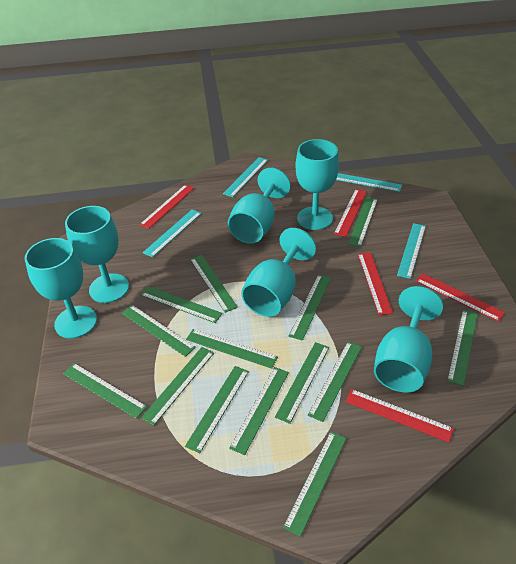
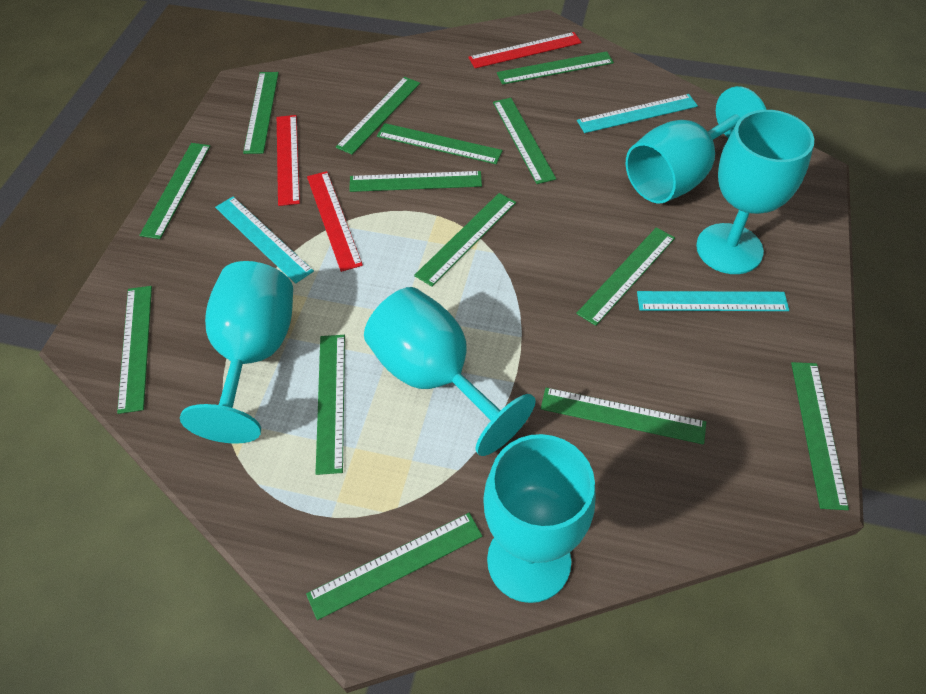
red ruler: [140,185,194,229] [334,189,367,237] [346,389,454,442] [358,252,393,315] [416,273,505,322] = 5 -> [277,115,300,206] [307,171,363,272] [468,32,582,68] = 3
turquoise goblet: [25,238,97,339] [65,206,129,303] [228,168,291,244] [241,228,316,317] [295,139,339,230] [374,286,443,392] = 6 -> [180,261,293,444] [364,287,536,456] [483,434,596,603] [626,86,766,203] [696,110,814,274] = 5
turquoise ruler: [143,209,201,257] [223,157,268,197] [336,173,402,192] [397,223,426,279] = 4 -> [215,197,314,284] [577,94,698,133] [637,291,789,311] = 3

